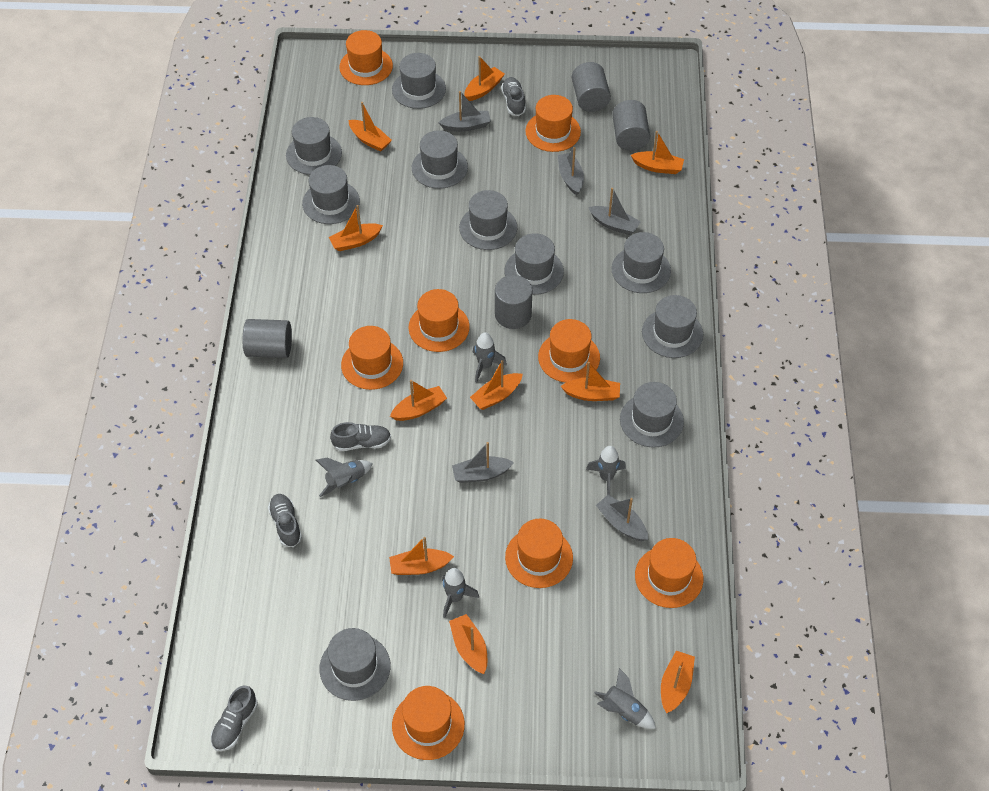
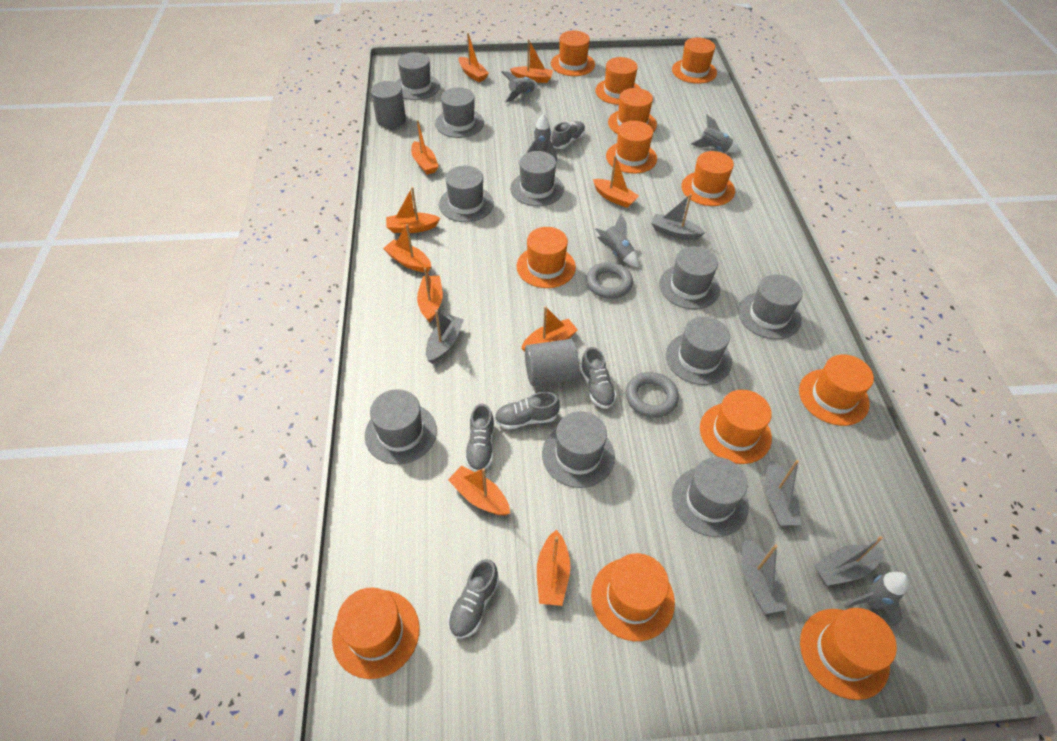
grey cylinder: [243,319,292,358] [495,275,532,329] [572,62,611,112] [612,100,650,151] = 4 -> [371,81,406,128] [525,339,579,386] = 2
grey ring: none = 0 -> [586,262,633,299] [626,372,679,418] = 2
grey shoe: [211,685,258,751] [268,494,302,547] [330,422,391,451] [501,77,526,116] = 4 -> [448,559,499,639] [465,404,494,472] [494,392,560,430] [551,121,585,149] [580,347,617,409] = 5
orange hat: [339,30,393,85] [341,326,403,390] [392,686,465,760] [408,289,470,352] [505,519,573,588] [525,95,581,152] [538,319,600,383] [635,538,703,608] = 8 -> [332,587,419,679] [516,227,576,288] [551,31,595,76] [591,553,675,641] [595,57,641,105] [606,121,657,174] [608,88,657,134] [672,37,717,84] [681,151,735,206] [700,390,772,464] [799,354,874,426] [800,608,897,700] = 12

